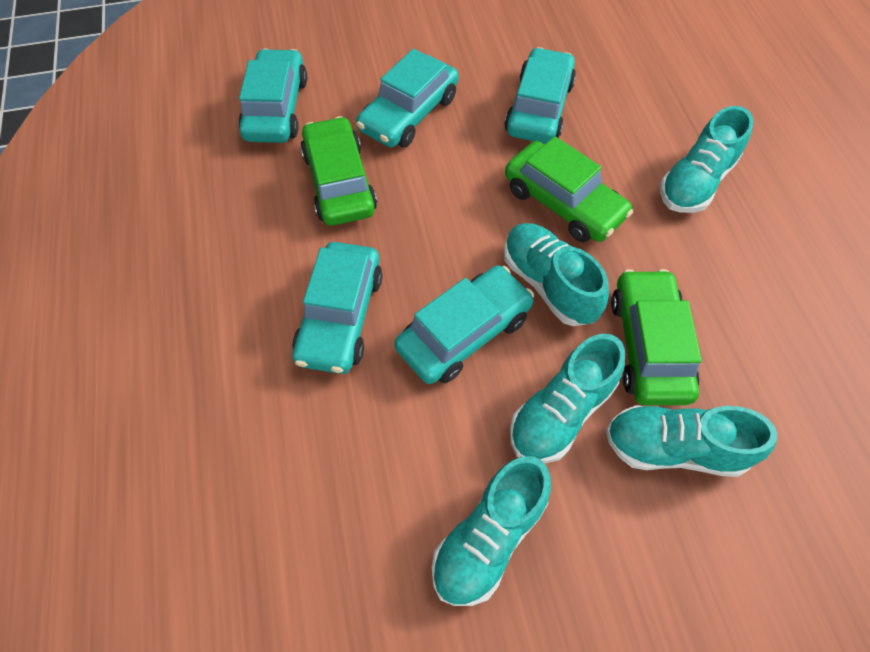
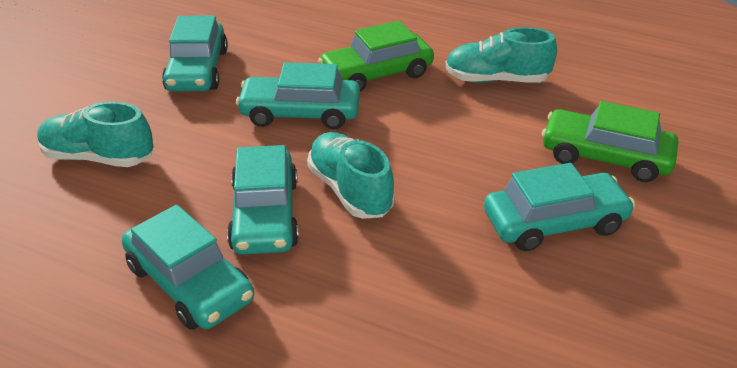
green car: [301,116,377,226] [505,136,633,242] [611,269,702,405] = 3 -> [318,21,434,92] [542,101,678,182] = 2
turquoise shoe: [432,456,551,606] [504,223,609,326] [510,334,625,463] [606,405,778,477] [660,106,754,213] = 5 -> [37,102,154,167] [307,132,395,219] [445,27,557,83] = 3

